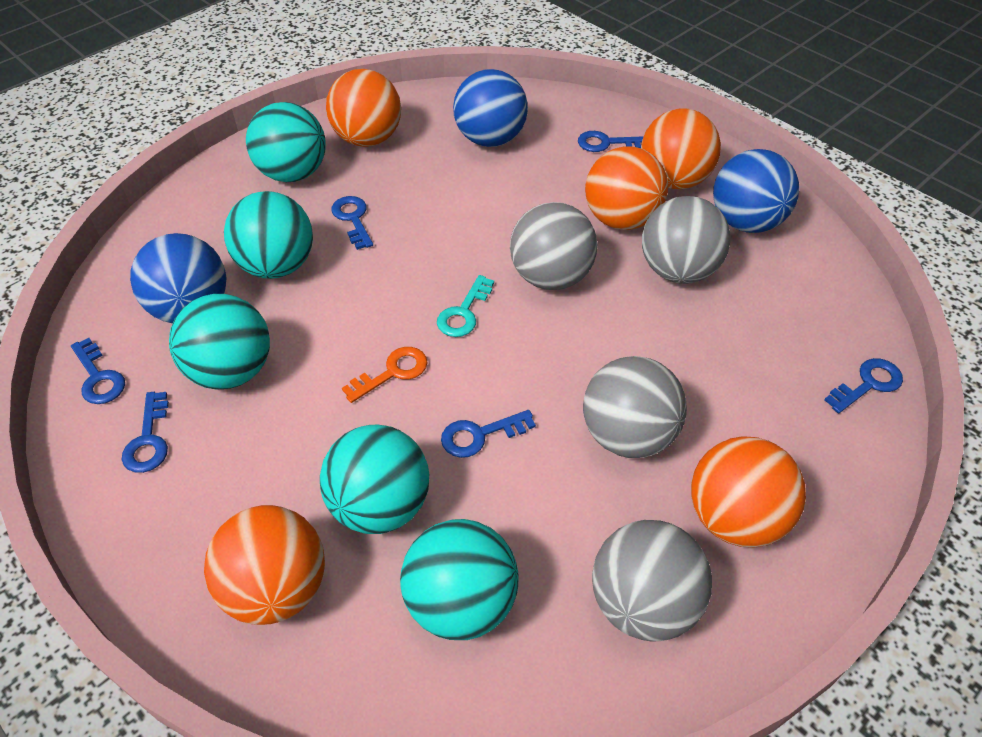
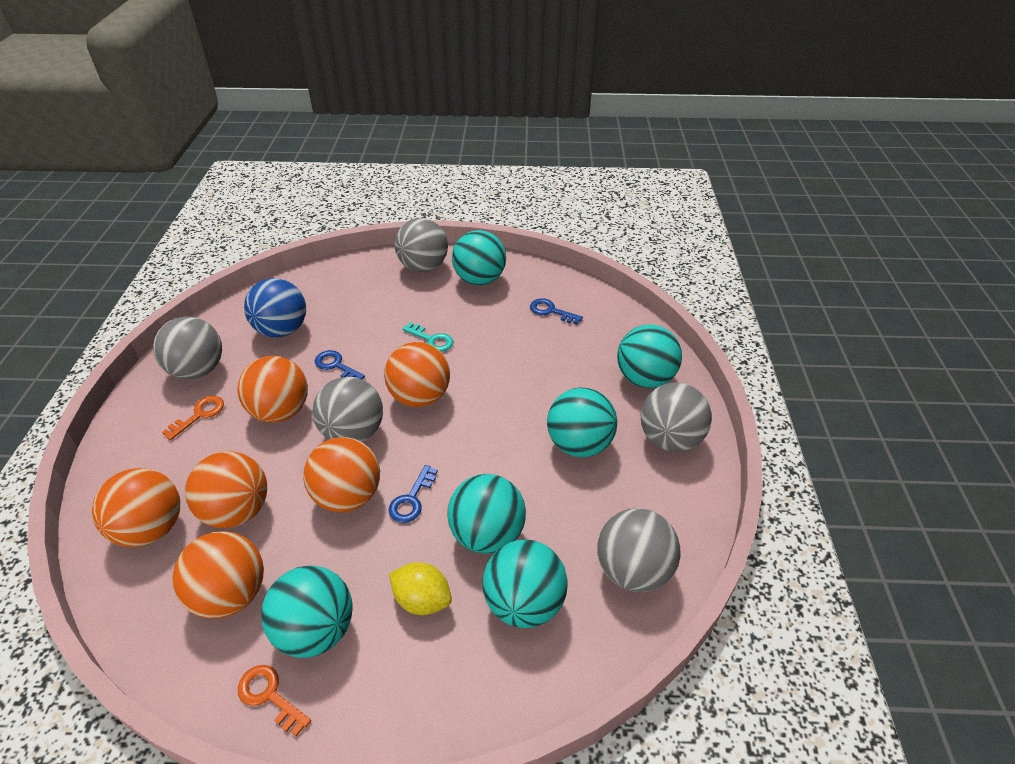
blue ball: [130,233,226,324] [453,69,528,147] [713,149,799,233] = 3 -> [244,278,306,337] = 1
blue key: [71,338,125,404] [122,392,169,473] [331,196,373,250] [441,410,536,458] [578,131,644,152] [825,358,903,413] = 6 -> [315,350,365,379] [388,465,438,523] [530,298,583,324] = 3
grey ball: [510,202,597,290] [583,356,687,458] [592,520,712,642] [642,196,731,284] = 4 -> [153,316,222,379] [313,377,383,442] [395,218,448,272] [597,508,680,593] [640,383,712,452] = 5
orange ball: [204,505,325,625] [326,69,401,147] [585,146,668,230] [641,108,721,189] [691,436,806,547] = 5 -> [92,468,180,547] [172,531,264,619] [185,451,267,528] [237,356,308,423] [303,437,380,512] [384,342,450,407] = 6
orange key: [342,347,428,403] = 1 -> [162,396,224,440] [238,665,311,737] = 2
turquoise ball: [169,294,270,389] [224,191,313,279] [246,102,326,182] [320,425,429,534] [400,519,519,640] = 5 -> [261,565,352,658] [447,474,526,554] [452,230,506,285] [483,540,568,628] [547,388,617,457] [617,325,682,388] = 6
yellow lemon: none = 0 -> [389,562,452,615] = 1

